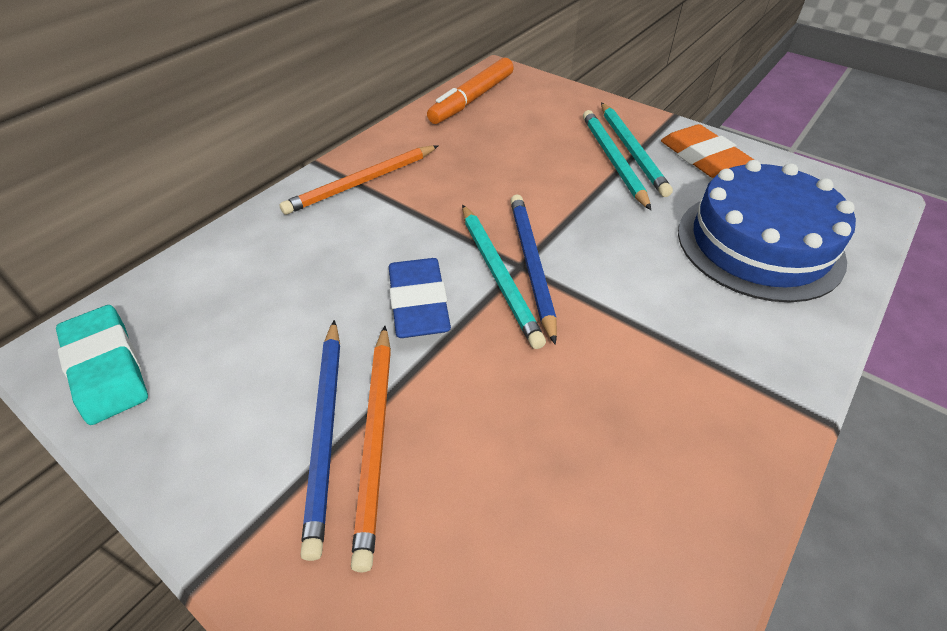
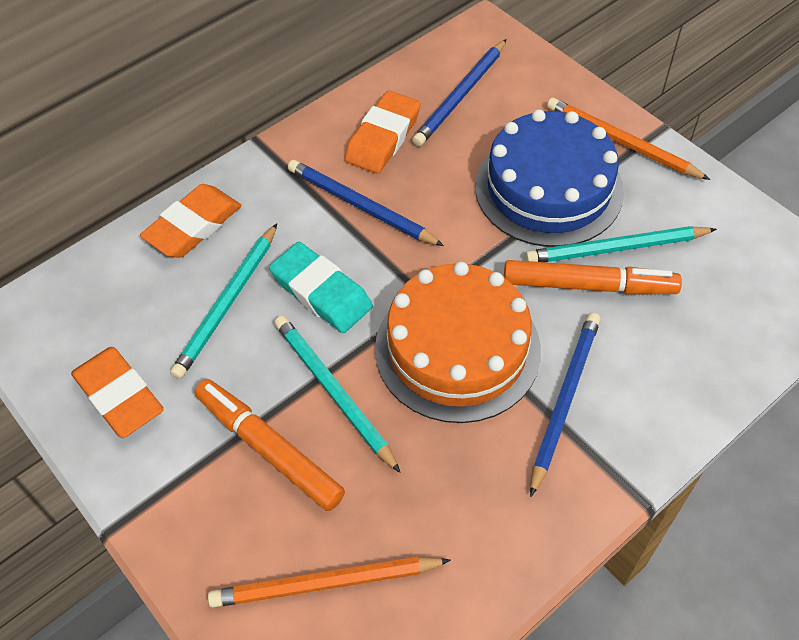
blue eraser: [389,258,451,338] = 1 -> none = 0
blue pencil: [300,320,340,561] [510,194,557,345] = 2 -> [288,160,444,246] [412,39,506,146] [530,313,601,497] = 3
orange cake: none = 0 -> [375,262,541,423] = 1
orange eraser: [661,124,754,178] = 1 -> [71,347,163,438] [140,184,241,258] [345,91,421,174] = 3
orange marker: [427,58,514,124] = 1 -> [194,379,345,511] [504,260,682,294] = 2

